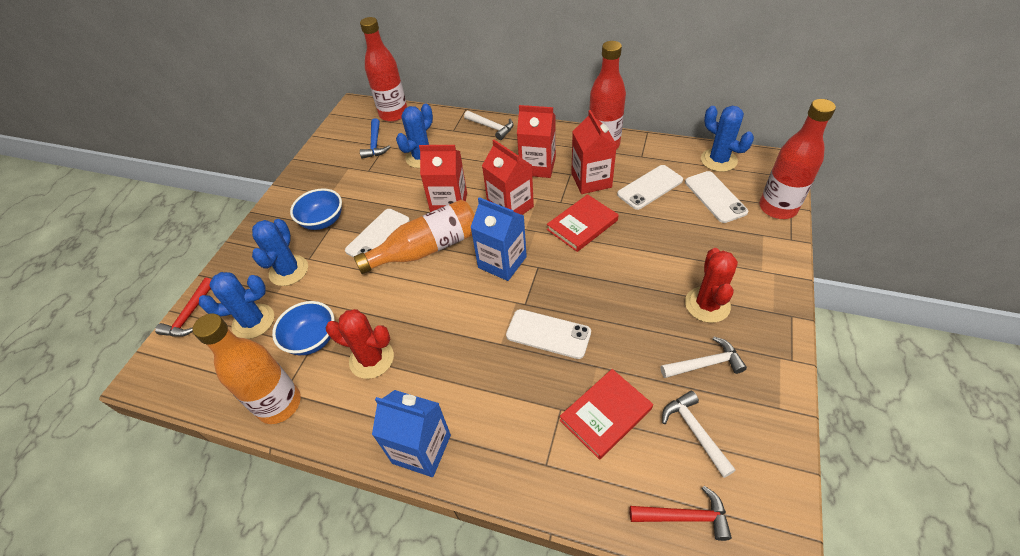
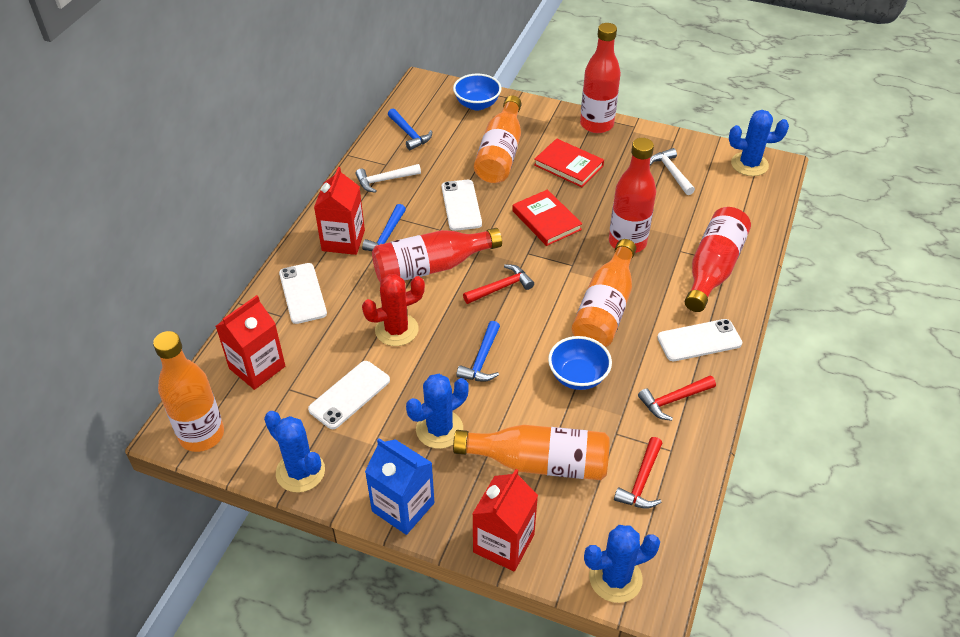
blue carton: [372,390,451,477] [470,197,527,281] = 2 -> [365,438,435,535] = 1
blue hammer: [360,118,390,159] = 1 -> [362,204,406,251] [388,108,433,150] [456,321,500,382] = 3
orange bottle: [192,314,301,424] [354,200,475,274] = 2 -> [153,331,224,452] [453,425,610,480] [474,95,521,183] [572,239,636,347] = 4
red bottle: [360,17,407,122] [589,41,626,149] [760,99,836,219] = 3 -> [372,228,502,282] [580,23,621,133] [609,138,656,253] [685,207,751,312] = 4
red cactus: [326,309,394,379] [685,248,738,323] = 2 -> [362,274,425,346] = 1
red carton: [419,145,467,212] [482,140,534,215] [517,105,556,178] [571,110,617,194] = 4 -> [216,295,285,390] [314,167,365,255] [472,469,538,572] = 3
red hammer: [155,277,212,337] [630,486,732,541] = 2 -> [463,264,534,304] [614,437,662,508] [638,375,716,421] = 3
white hammer: [464,111,514,140] [661,337,747,378] [662,391,736,478] = 3 -> [356,164,421,193] [650,148,695,195] = 2

